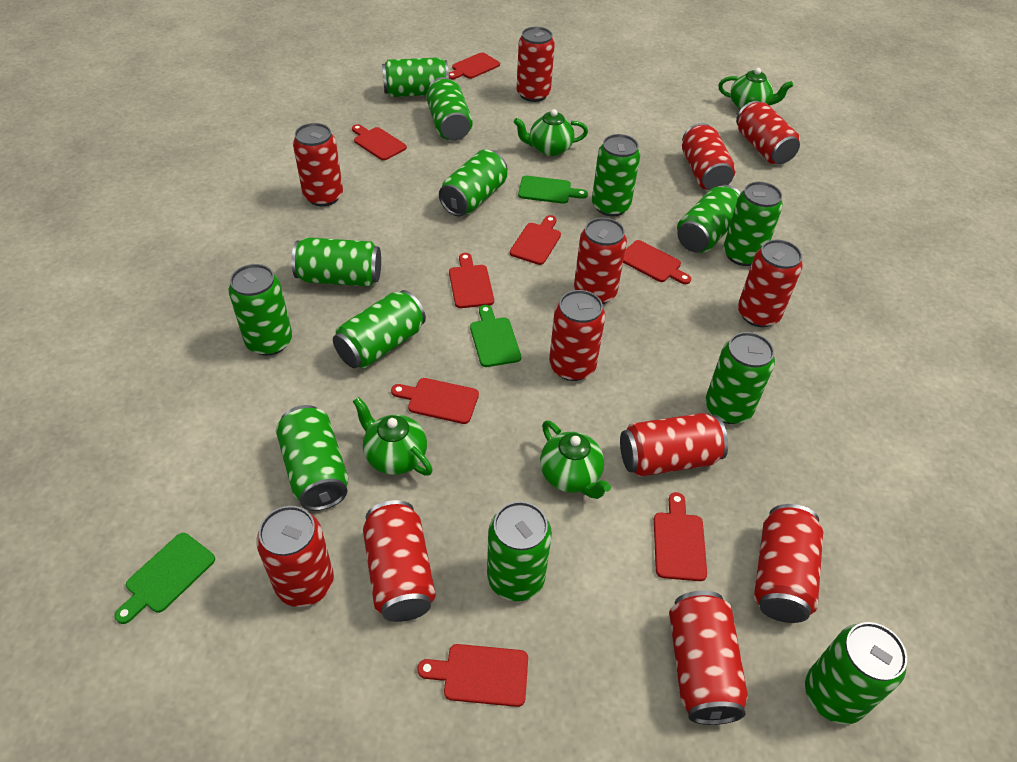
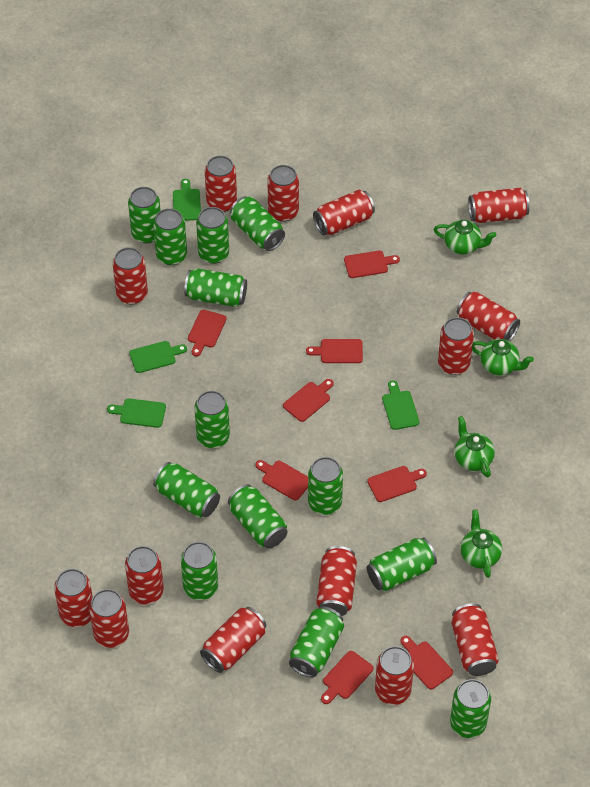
green cutting board: [114,533,215,624] [470,305,521,367] [518,176,588,204] = 3 -> [107,398,166,428] [129,341,187,373] [173,179,201,221] [382,380,419,430] = 4
red can: [256,506,334,607] [293,123,343,206] [363,500,436,622] [517,27,555,102] [549,290,605,381] [574,218,627,304] [620,413,728,477] [669,591,748,725] [682,123,736,190] [736,101,800,164] [738,239,803,327] [754,504,823,623] = 12 -> [54,569,93,627] [89,589,129,648] [113,247,148,304] [125,546,164,604] [200,607,266,673] [205,156,237,212] [267,165,299,222] [313,190,375,235] [316,546,357,616] [375,646,414,705] [438,317,474,375] [451,603,499,676] [456,291,520,341] [468,188,530,223] = 14

